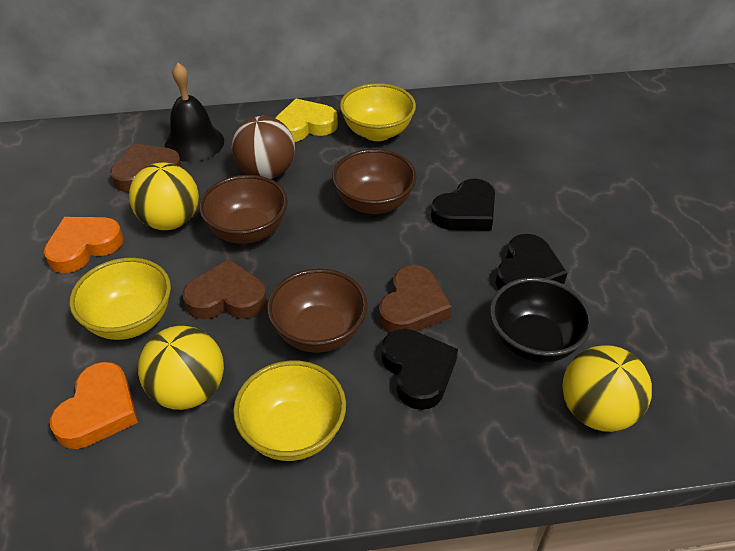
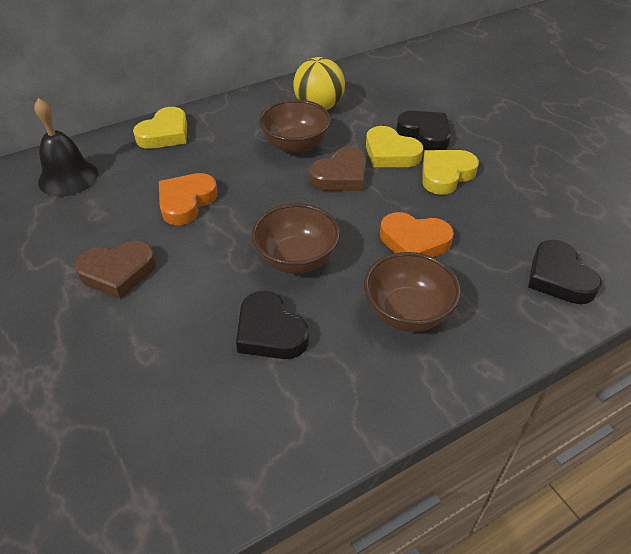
black bowl: [490,277,593,363] = 1 -> none = 0
brown ball: [232,116,295,179] = 1 -> none = 0
brown heart: [110,143,182,192] [183,259,267,319] [379,265,452,333] = 3 -> [75,241,156,299] [309,147,366,191] = 2
yellow ball: [129,162,199,230] [138,326,224,410] [562,345,652,432] = 3 -> [293,57,345,110] = 1
yellow bowl: [69,258,171,340] [233,361,346,461] [340,83,416,141] = 3 -> none = 0
yellow heart: [275,99,338,142] = 1 -> [133,107,187,149] [366,126,423,167] [422,150,479,195] = 3

